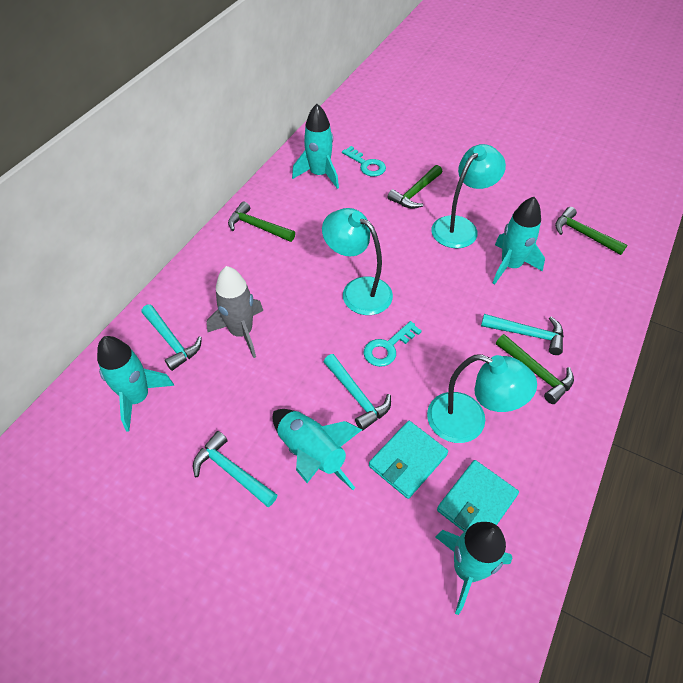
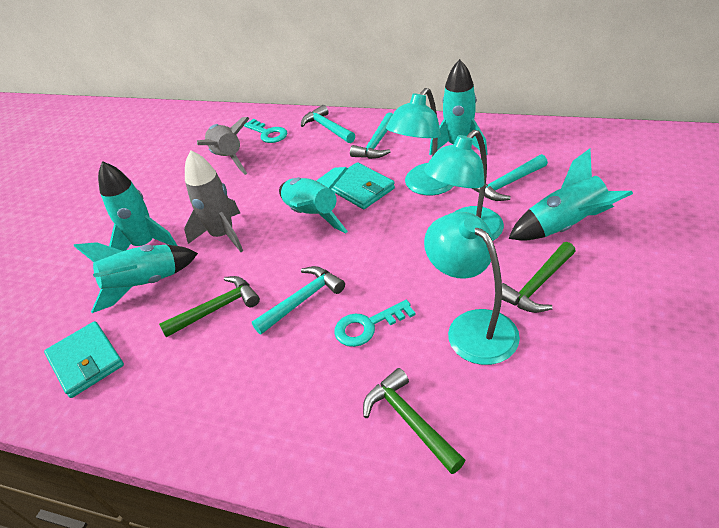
green hammer: [228,202,295,242] [388,165,443,209] [496,334,574,404] [555,207,627,255] = 4 -> [159,276,260,337] [363,368,465,474] [502,242,576,313] = 3
grey rocket: [207,266,263,358] = 1 -> [184,150,243,252] [197,117,250,175] = 2

